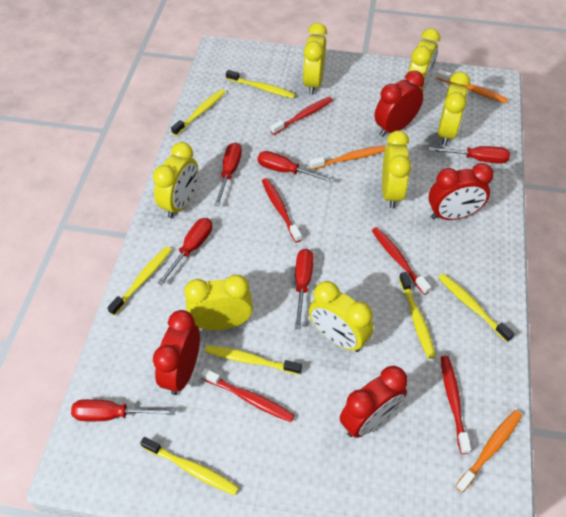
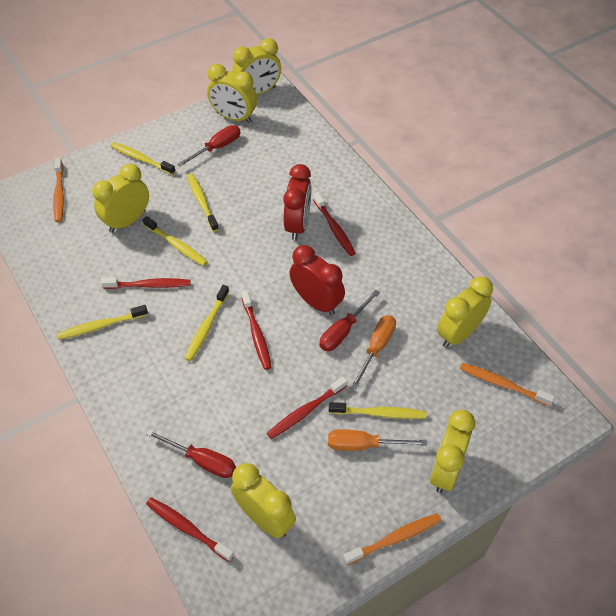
orange screwdriver: none = 0 -> [328,429,427,451] [351,315,396,389] = 2
red clock: [153,310,200,395] [340,366,407,438] [374,71,424,137] [429,163,494,220] = 4 -> [283,164,312,240] [289,245,345,315] = 2
red screwdriver: [71,399,175,421] [157,218,212,286] [214,143,242,206] [258,151,335,183] [295,249,314,329] [429,146,510,164] = 6 -> [146,430,236,478] [178,125,240,167] [319,290,380,351] = 3
yellow clock: [153,142,199,218] [184,275,253,330] [303,23,327,95] [309,281,373,352] [382,131,411,209] [408,28,440,91] [438,72,470,146] = 7 -> [92,164,149,233] [207,64,257,123] [231,463,296,538] [232,38,281,95] [430,410,475,493] [437,276,493,348] = 6
yellow toothbrush: [107,246,172,316] [140,437,239,495] [171,89,226,136] [205,345,302,375] [226,70,296,99] [399,272,436,359] [438,273,514,342] = 7 -> [57,305,148,340] [110,142,175,175] [143,216,208,266] [184,285,229,361] [187,173,219,232] [329,402,426,419] = 6

